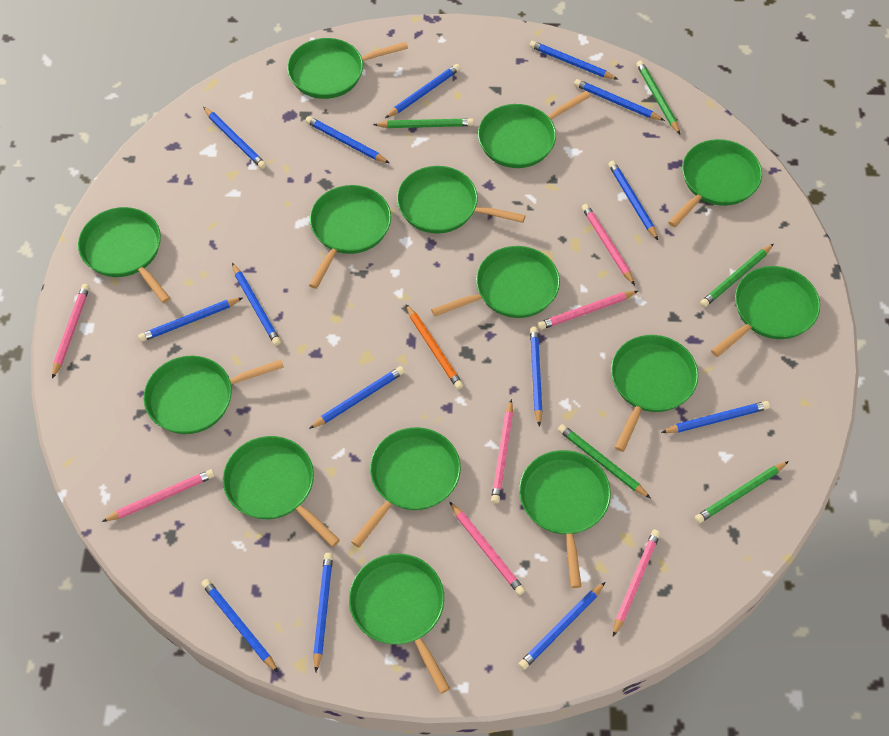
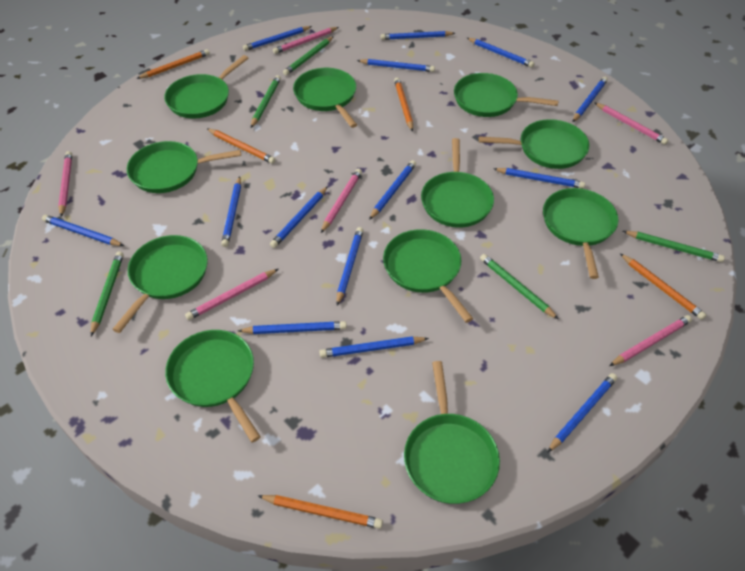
green pan: [78,207,170,303] [144,356,284,434] [223,436,340,547] [287,38,408,99] [309,185,391,289] [349,553,450,694] [351,427,461,547] [397,166,525,234] [431,246,560,318] [478,91,591,168] [519,450,611,588] [611,335,698,452] [668,139,762,227] [711,266,820,357] = 14 -> [112,235,208,333] [127,141,241,193] [164,55,248,118] [165,330,261,443] [293,68,357,128] [383,229,473,323] [404,361,500,504] [421,138,494,228] [454,73,559,117] [479,119,590,169] [543,188,618,279] = 11
orange pencil: [406,304,463,389] = 1 -> [136,49,210,79] [206,128,276,164] [258,495,383,529] [394,77,413,132] [620,253,706,320] = 5
pink pencil: [52,284,90,379] [102,469,215,522] [449,501,525,595] [491,399,513,504] [538,291,638,330] [582,204,635,285] [613,530,660,637] = 7 -> [58,151,72,217] [185,269,278,320] [273,27,339,54] [321,169,362,233] [594,102,668,145] [609,315,692,366] = 6

